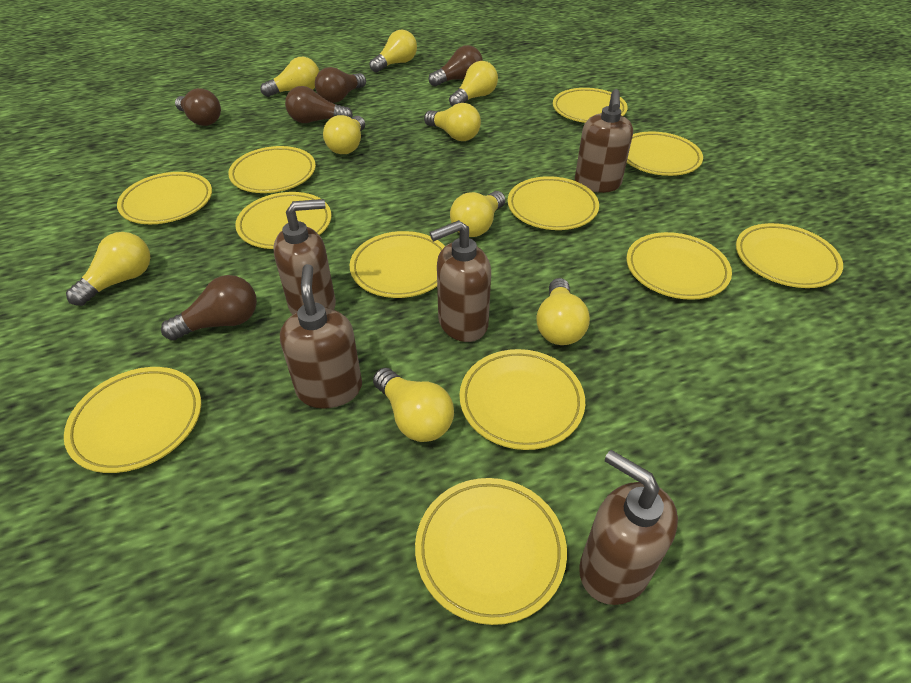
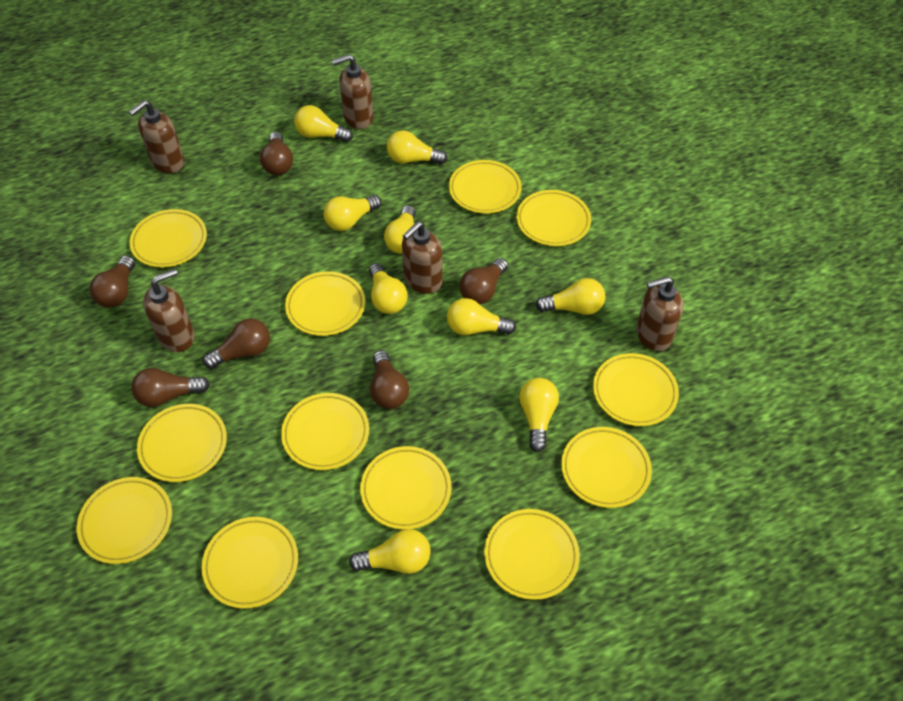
brown light bulb: [161,275,257,341] [175,88,221,126] [285,86,353,123] [315,67,366,103] [429,45,483,87] = 5 -> [90,256,135,308] [131,368,210,407] [203,319,270,369] [260,132,293,175] [370,350,409,409] [460,258,508,304] = 6

